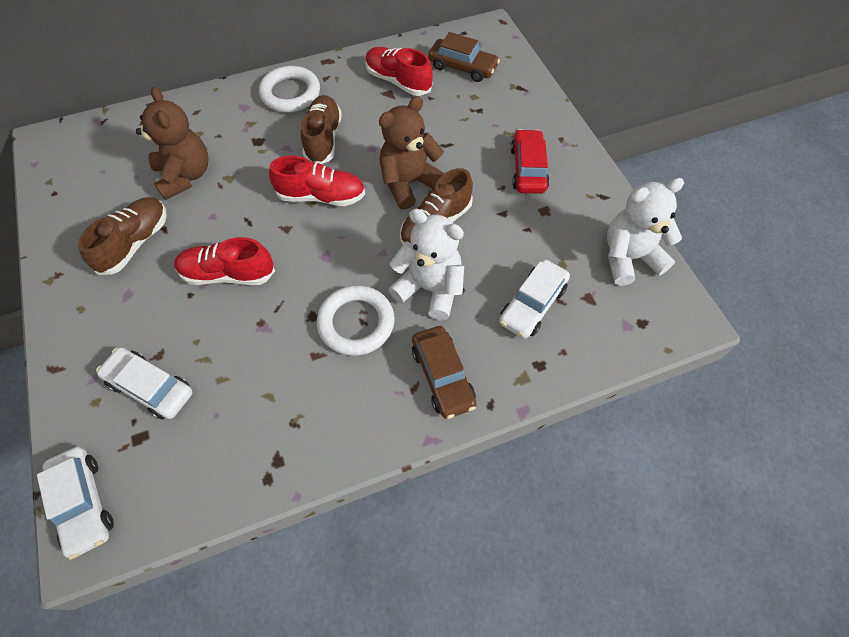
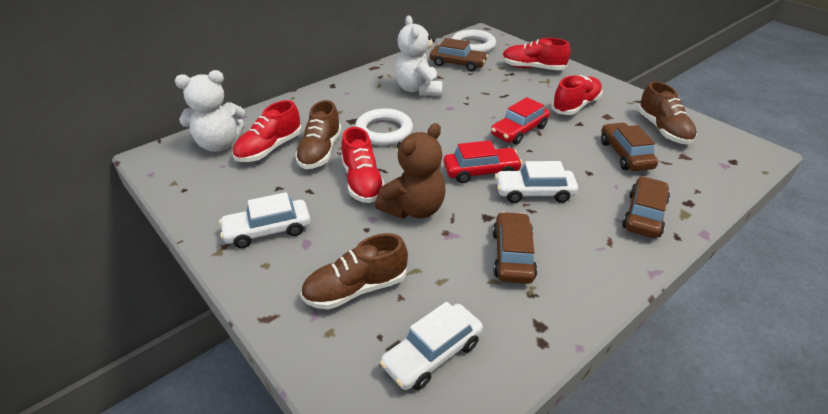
brown car: [412,326,476,419] [428,32,500,82] = 2 -> [430,38,488,71] [493,212,537,284] [601,122,658,171] [622,176,670,238] = 4
brown teddy bear: [136,87,209,200] [379,96,445,210] = 2 -> [375,123,446,219] = 1
red car: [511,129,549,194] = 1 -> [443,141,522,183] [491,97,550,145] = 2
red shoe: [174,237,275,285] [269,156,365,206] [365,47,433,96] = 3 -> [232,100,302,162] [341,127,385,203] [502,38,570,70] [551,75,603,115] = 4

